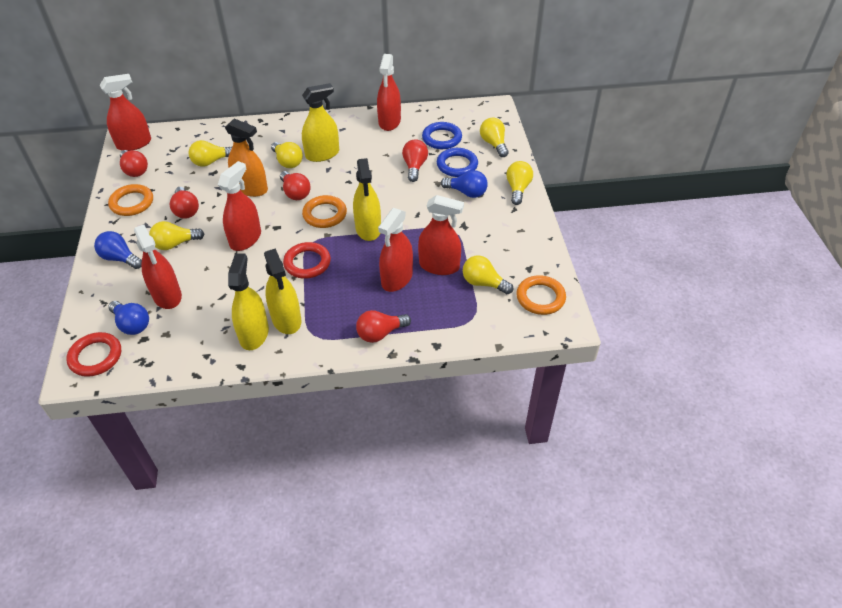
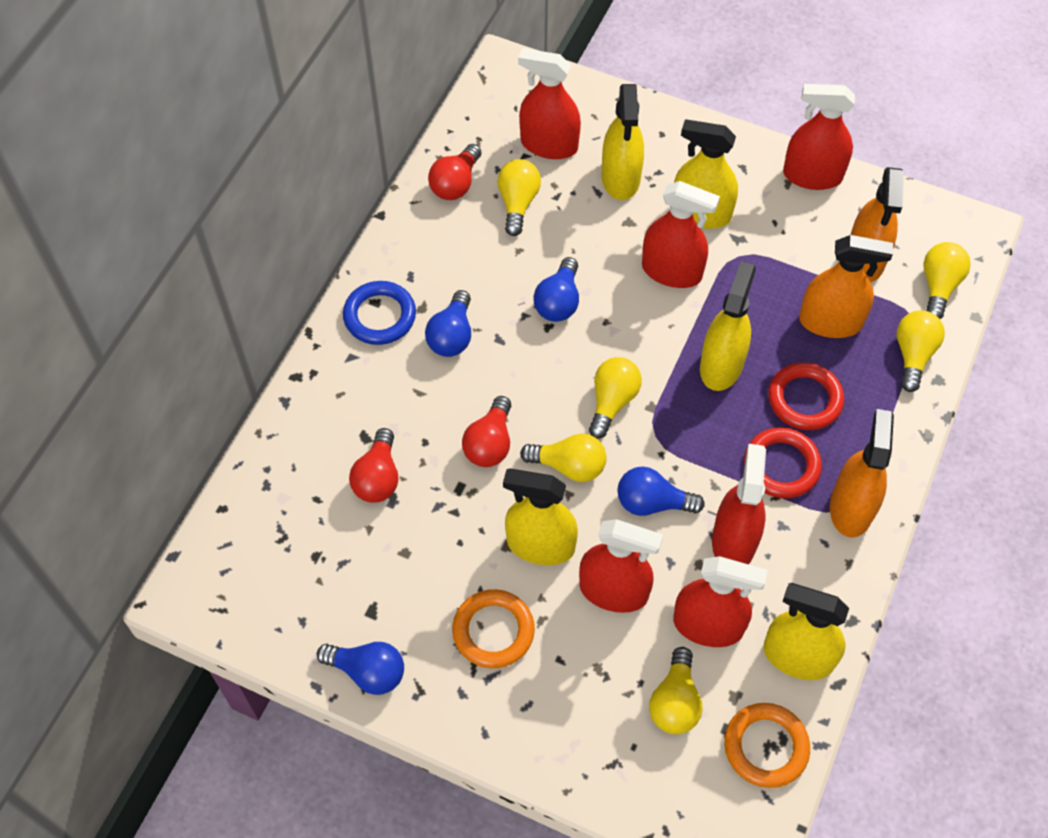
blue light bulb: [94,231,142,269] [108,301,149,335] [441,170,488,198] = 3 -> [317,642,404,695] [425,290,471,357] [534,257,579,322] [617,467,705,516] = 4
blue ring: [422,122,462,149] [437,148,478,177] = 2 -> [343,281,416,345] = 1
orange ring: [108,184,153,216] [302,195,347,228] [516,275,566,315] = 3 -> [452,589,535,668] [724,703,810,788] = 2
orange spray bottle: [225,118,268,197] = 1 -> [799,235,893,338] [830,409,894,537] [850,167,904,282] = 3
red light bulb: [120,150,148,177] [170,187,199,219] [280,171,311,200] [356,310,411,343] [402,139,428,182] = 5 -> [349,428,398,503] [428,144,482,200] [462,396,511,467] = 3
yellow spray bottle: [228,253,269,350] [264,248,302,334] [302,83,339,162] [353,158,381,241] = 4 -> [503,468,578,565] [601,84,644,200] [674,119,738,229] [700,261,756,391] [763,583,849,680] = 5

